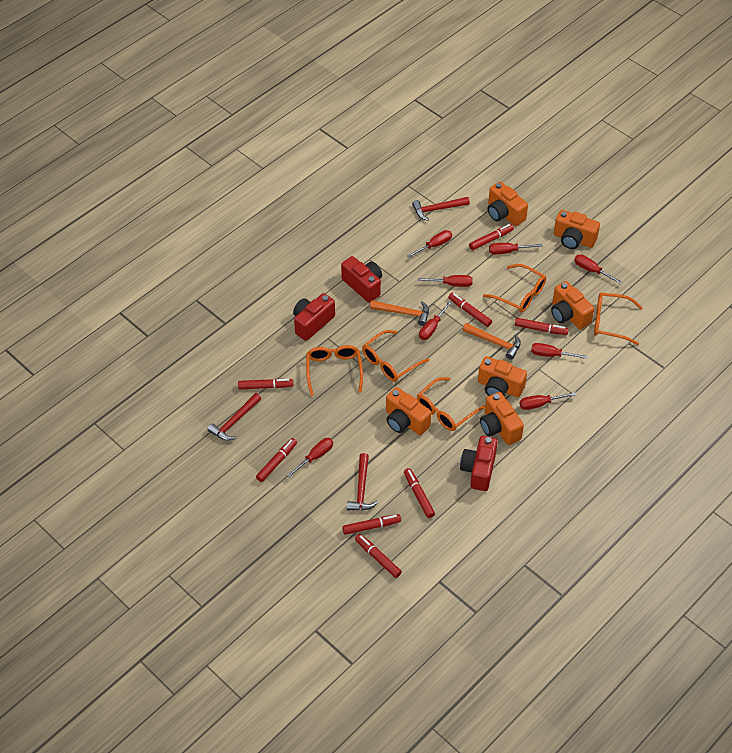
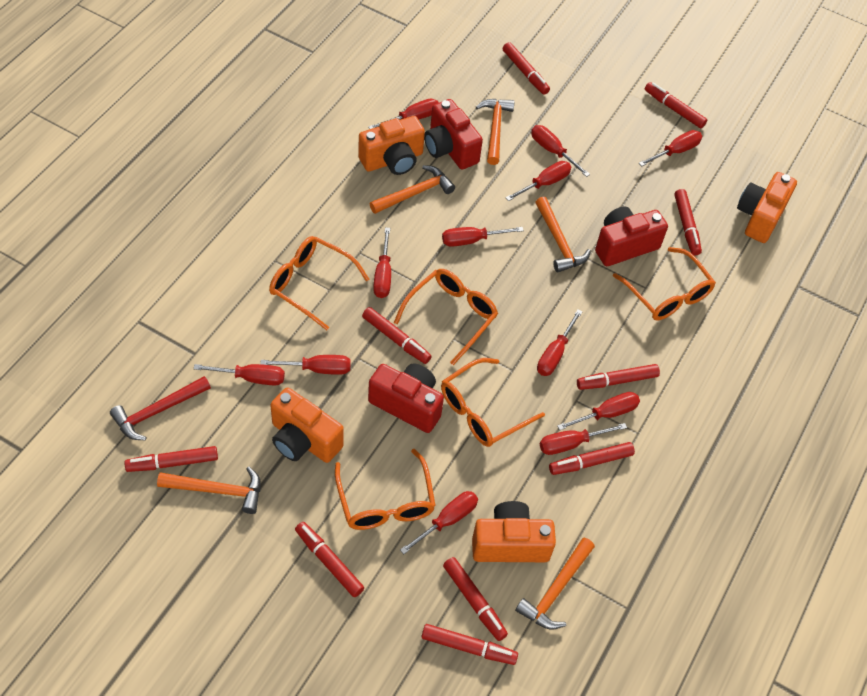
orange camera: [386,387,431,435] [478,356,527,397] [480,392,524,445] [488,182,528,226] [551,281,594,329] [554,210,600,249] = 6 -> [270,387,344,463] [358,116,425,175] [472,501,556,562] [737,172,797,243] = 4
orange hammer: [370,300,429,326] [463,323,521,360] = 2 -> [157,467,261,514] [370,165,455,214] [476,99,515,165] [515,538,595,630] [535,197,591,272] = 5
red hammer: [207,393,261,441] [347,453,378,510] [412,197,470,221] = 3 -> [110,376,211,440] = 1
red marker: [238,379,293,389] [256,438,297,482] [342,514,401,535] [355,534,402,578] [404,468,435,518] [448,293,492,327] [469,224,514,250] [515,318,569,335] = 8 -> [125,446,218,472] [295,522,364,597] [362,307,432,364] [422,624,518,665] [443,557,508,641] [503,42,550,95] [549,442,635,475] [577,364,660,390] [645,82,707,128] [674,189,702,256] = 10
red screwdriver: [287,438,333,478] [407,230,452,258] [418,275,473,287] [419,301,452,340] [489,243,542,255] [520,392,576,410] [531,343,588,359] [574,254,622,284] = 8 -> [194,364,285,386] [260,355,351,375] [368,99,439,129] [373,227,391,298] [400,491,478,554] [442,227,524,247] [505,161,571,201] [531,125,590,177] [537,309,583,376] [540,423,627,455] [557,392,640,430] [639,130,702,166] = 12

